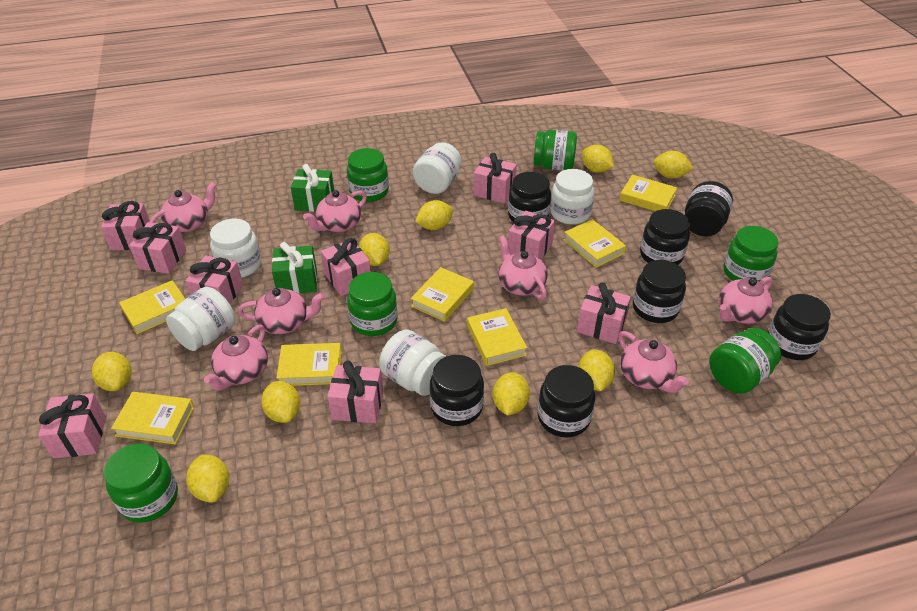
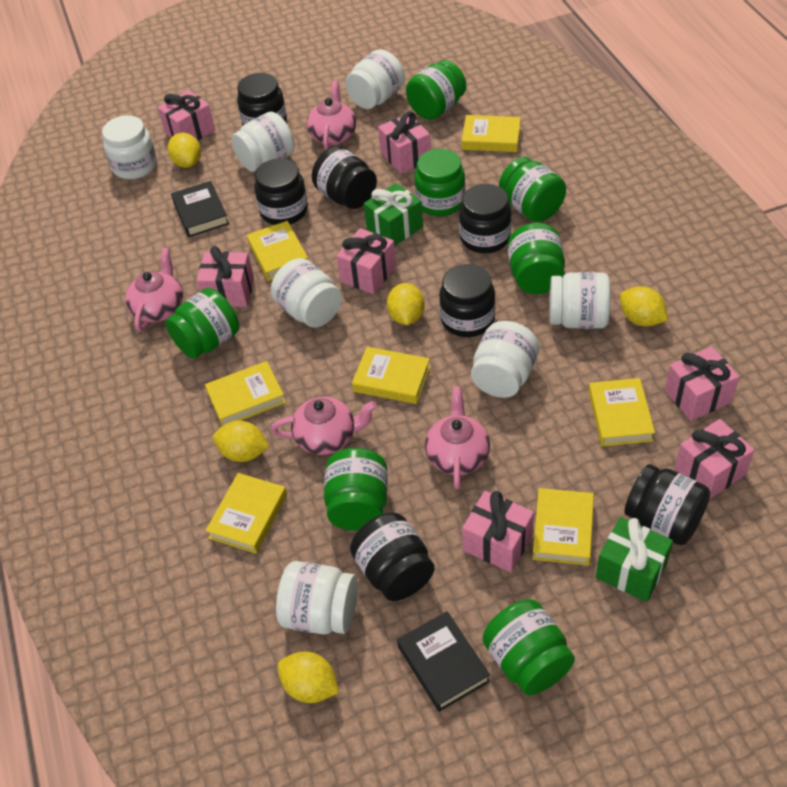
black book: none = 0 -> [171,181,229,237] [397,611,490,712] = 2
green jar: [104,443,178,523] [347,148,389,202] [347,272,398,336] [534,130,577,171] [709,328,781,394] [723,226,779,282] = 6 -> [165,288,239,359] [324,448,388,531] [406,60,466,120] [414,149,466,216] [483,599,575,696] [499,157,566,222] [507,223,565,294] = 7
pink gift: [38,393,106,458] [101,201,150,251] [129,222,186,274] [186,255,243,304] [321,238,371,296] [327,360,383,423] [473,153,517,203] [508,210,555,259] [577,282,631,344] = 9 -> [158,90,215,141] [197,246,254,307] [336,228,396,294] [378,111,431,174] [462,491,534,572] [665,346,739,421] [675,419,754,499] = 7
pink teapot: [150,182,217,232] [204,325,268,391] [238,288,325,334] [303,190,367,232] [498,236,548,300] [618,331,689,393] [719,277,773,324] = 7 -> [126,248,183,332] [271,397,377,455] [307,81,356,150] [425,387,490,489] = 4
white jar: [166,287,235,351] [210,219,261,278] [379,330,446,396] [413,142,461,194] [550,169,594,225] = 5 -> [102,115,157,179] [231,112,295,172] [271,258,342,328] [276,561,358,634] [345,49,405,109] [471,321,539,398] [549,272,611,329] = 7
yellow lemon: [92,352,131,391] [186,454,229,503] [261,381,300,423] [359,233,390,266] [415,200,453,230] [493,372,530,416] [578,350,615,391] [582,145,614,173] [654,151,694,179] = 9 -> [168,133,201,168] [213,420,269,462] [278,651,339,703] [387,283,425,325] [620,286,668,327] = 5

